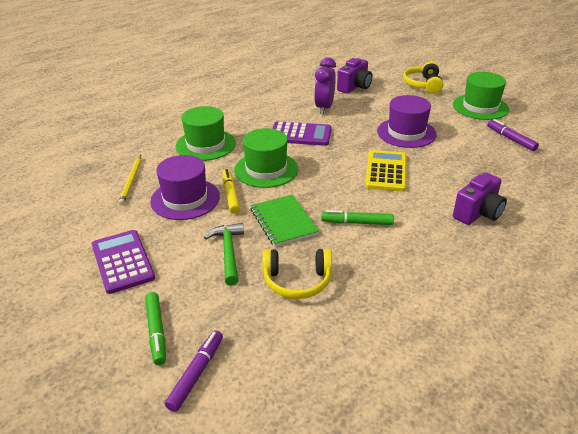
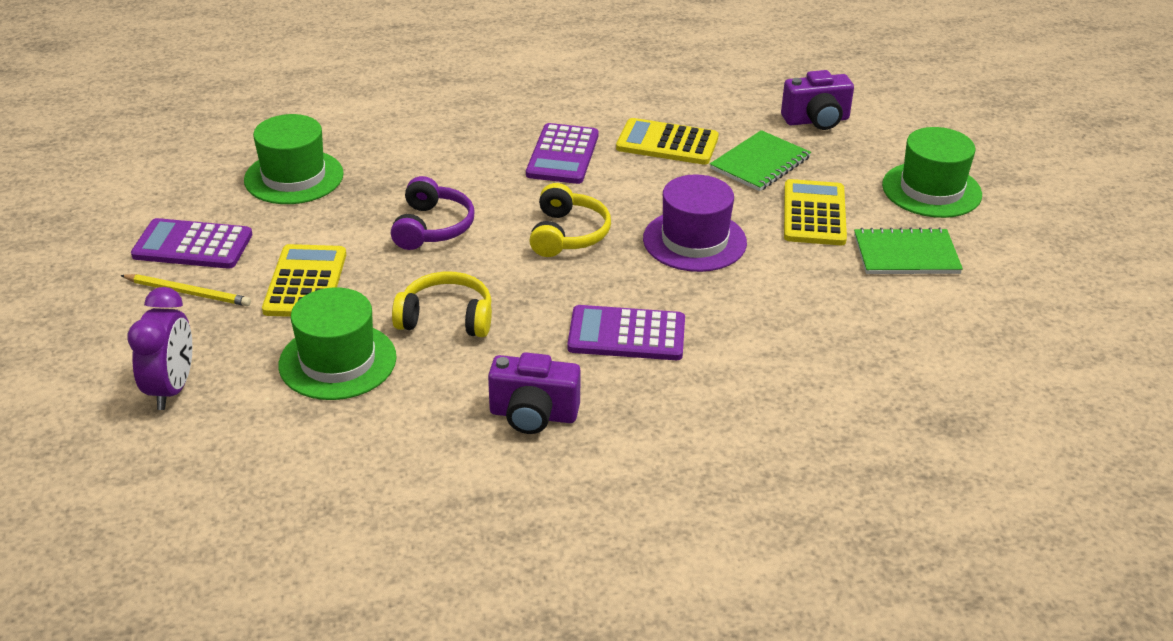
green hammer: [204,223,244,286] = 1 -> none = 0
green marker: [145,292,166,365] [321,210,394,225] = 2 -> none = 0
green notebook: [250,195,319,247] = 1 -> [710,130,811,191] [854,227,963,274] = 2
purple calculator: [92,230,155,294] [272,121,332,146] = 2 -> [131,218,252,269] [526,123,599,184] [567,305,685,360] = 3
purple hat: [150,155,220,220] [377,95,437,148] = 2 -> [643,174,747,272] = 1
purple headphones: none = 0 -> [391,176,475,250] = 1
purple marker: [165,330,223,412] [487,119,539,151] = 2 -> none = 0
yellow calculator: [365,150,406,192] = 1 -> [262,244,346,317] [616,118,719,165] [784,179,847,245] = 3
yellow marker: [222,169,240,214] = 1 -> none = 0

